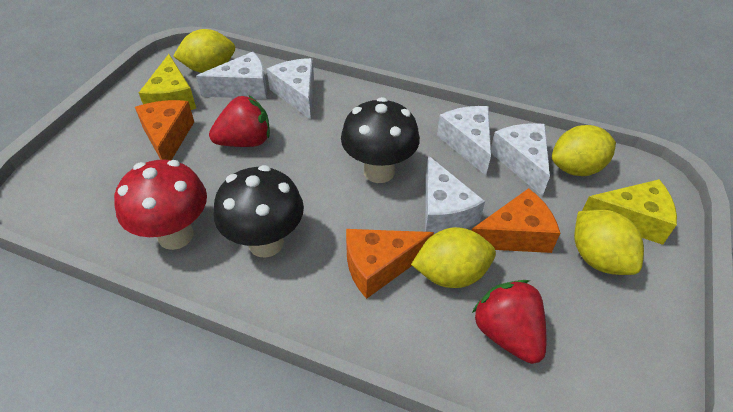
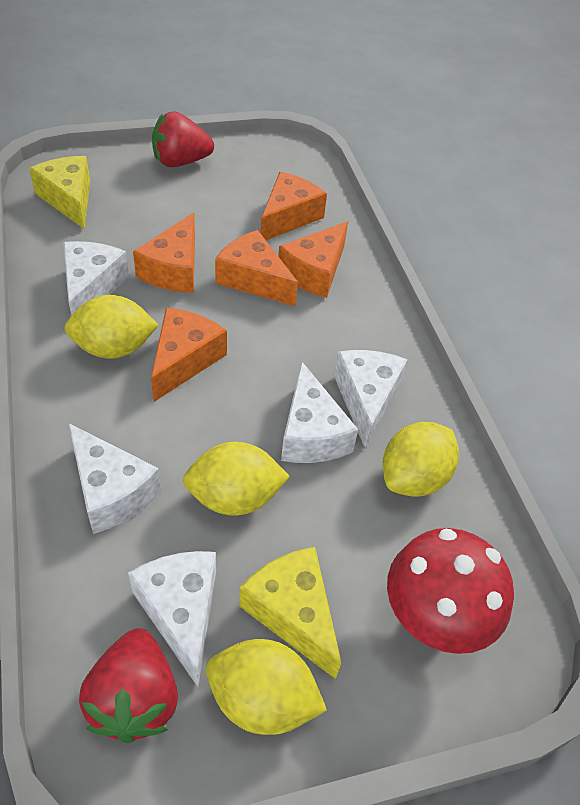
black mushroom: [214,165,304,258] [341,97,420,183] = 2 -> none = 0
orange cheese: [135,100,194,160] [346,229,434,299] [472,188,560,253] = 3 -> [133,213,195,293] [151,308,227,402] [215,230,298,306] [261,172,327,240] [278,221,348,298] = 5

